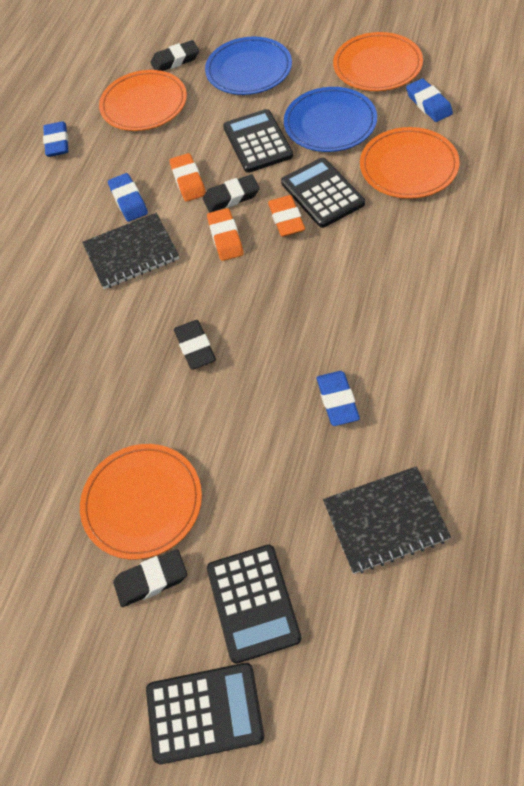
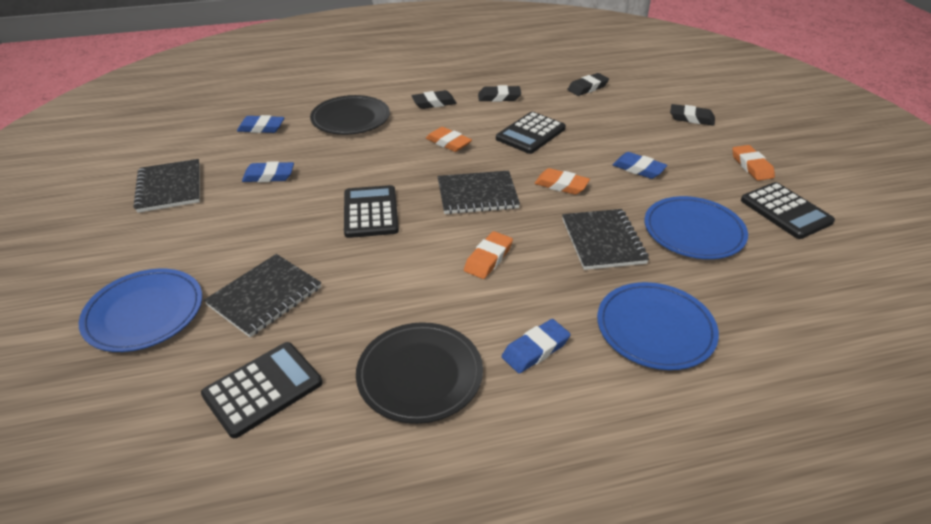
black notebook: [82,213,179,289] [323,466,451,574] = 2 -> [133,159,200,213] [204,254,321,337] [438,170,520,214] [562,209,649,270] = 4
black plate: none = 0 -> [310,95,390,135] [356,322,483,424] = 2
blue plate: [205,37,292,95] [284,87,377,152] = 2 -> [79,269,202,352] [597,282,719,370] [644,196,748,259] = 3
orange eraser: [169,153,206,202] [207,208,244,261] [268,195,305,237] = 3 -> [426,127,472,152] [464,231,513,279] [534,168,590,195] [732,145,775,181] = 4
orange plate: [80,444,202,559] [99,70,187,131] [333,32,423,91] [360,127,460,199] = 4 -> none = 0

